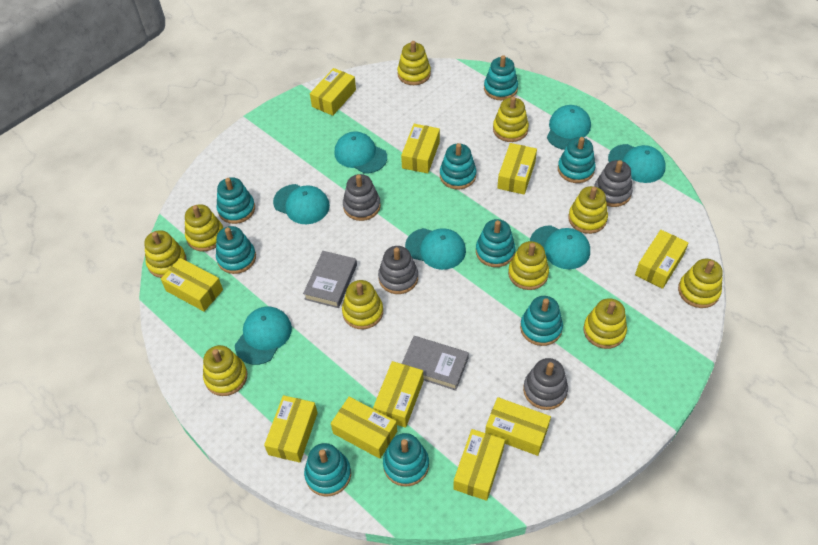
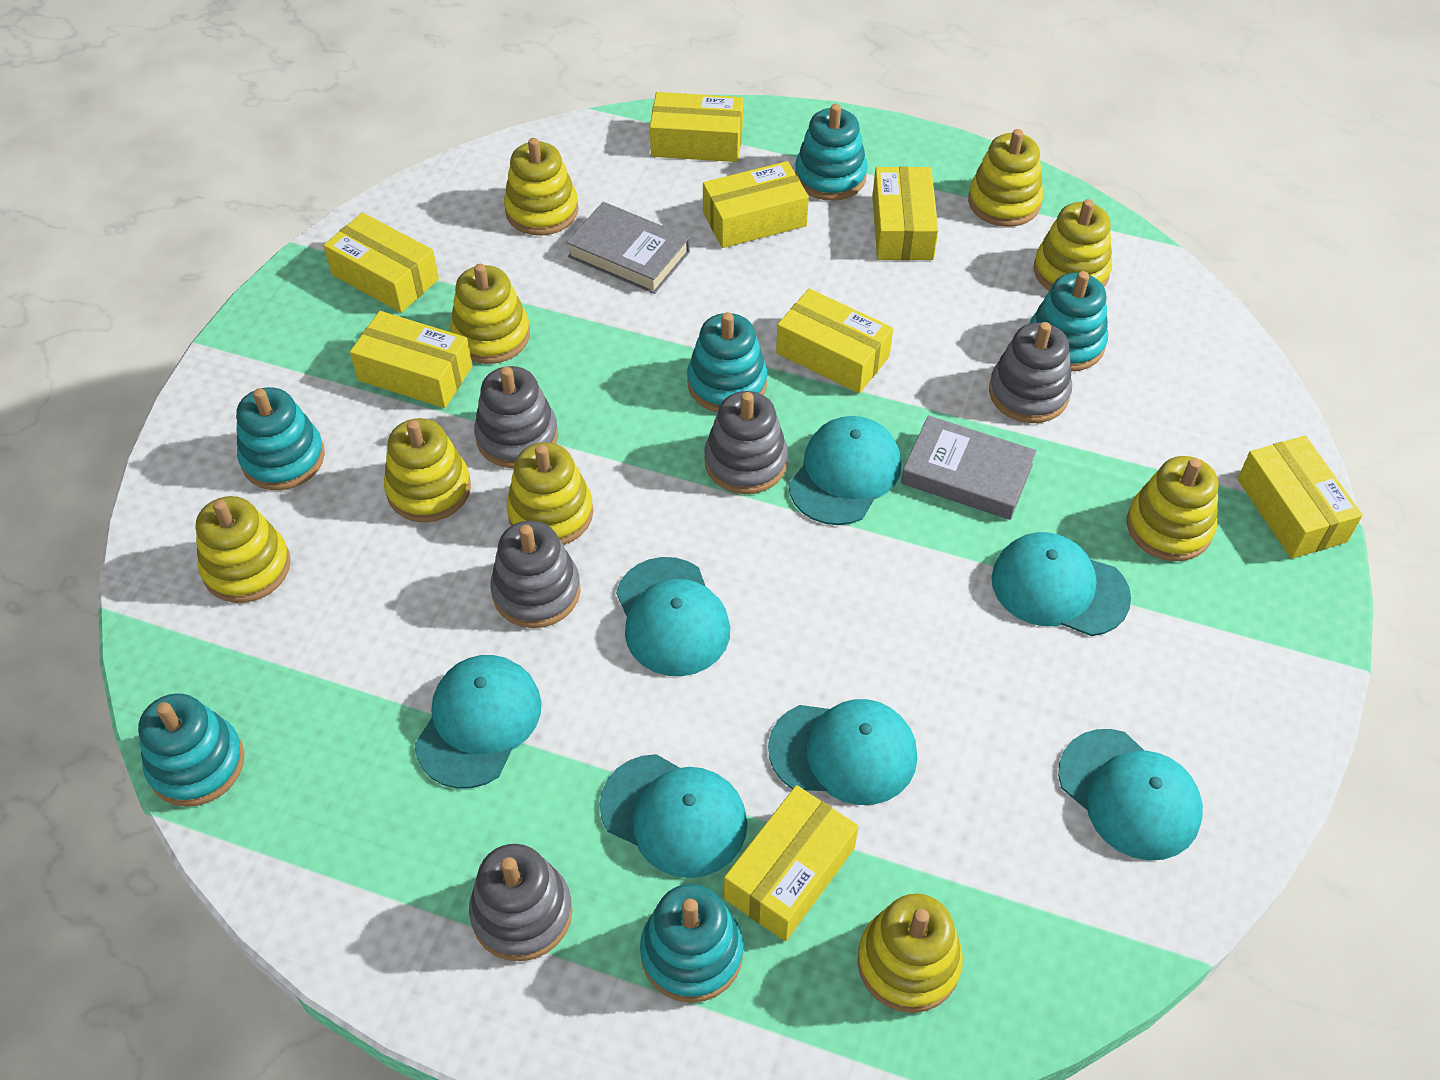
grey stacking toy: [343,174,381,221] [378,246,418,294] [523,358,568,410] [594,160,633,207] = 4 -> [469,844,573,961] [474,366,558,468] [490,521,581,628] [704,391,788,494] [989,322,1072,423] = 5
turquoise stacking toy: [216,177,255,224] [216,226,256,274] [304,443,351,497] [383,433,429,487] [440,143,476,189] [476,219,515,267] [484,55,518,100] [520,296,563,346] [558,137,596,183] = 9 -> [138,693,244,807] [236,387,325,490] [640,884,744,1003] [687,312,768,412] [795,104,868,201] [1029,271,1108,371] = 6
yellow box: [161,258,223,311] [264,395,318,463] [310,68,356,116] [331,397,397,459] [373,361,424,428] [401,124,440,173] [453,429,505,501] [485,397,551,456] [497,143,537,195] [635,230,688,289] = 10 -> [323,212,439,313] [350,311,473,408] [650,92,743,162] [703,161,809,248] [724,785,859,941] [776,289,893,394] [872,166,938,260] [1238,436,1363,559] = 8
yellow stacking toy: [144,230,187,278] [185,204,223,251] [203,345,247,396] [342,280,383,329] [397,41,431,85] [493,96,529,142] [508,241,549,290] [568,186,608,234] [583,298,627,349] [678,259,723,308] = 10 -> [196,496,291,603] [384,418,471,522] [450,264,530,364] [504,138,579,236] [506,442,593,545] [857,894,963,1013] [968,129,1043,227] [1034,199,1112,291] [1127,456,1219,561] = 9

